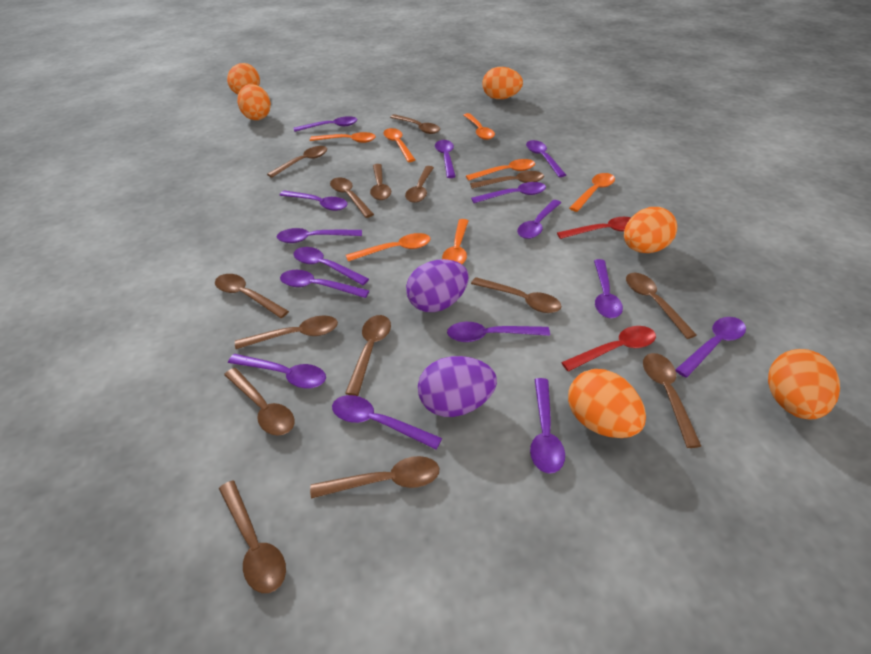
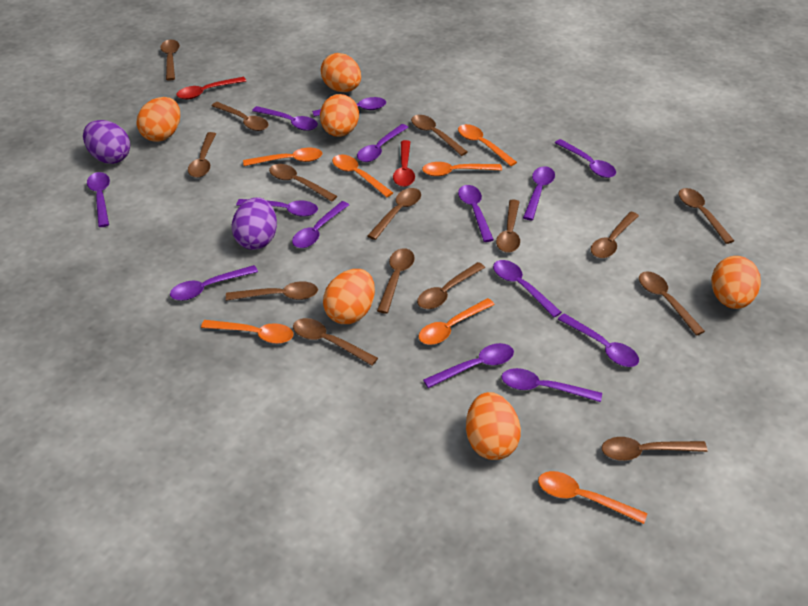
purple spoon: [228,354,326,389] [277,228,362,243] [280,190,348,211] [280,270,369,298] [293,247,369,285] [294,116,357,132] [332,395,442,450] [435,140,456,178] [447,322,550,342] [471,182,546,203] [517,200,561,239] [526,140,566,177] [530,378,565,474] [594,259,623,318] [675,317,746,378] = 15 -> [87,172,110,227] [170,265,258,301] [236,199,318,217] [252,106,318,131] [292,201,349,248] [312,97,386,117] [357,124,409,162] [423,343,514,388] [458,185,494,242] [493,260,562,317] [502,368,602,402] [523,166,555,220] [555,139,616,178] [558,313,639,367] = 14

